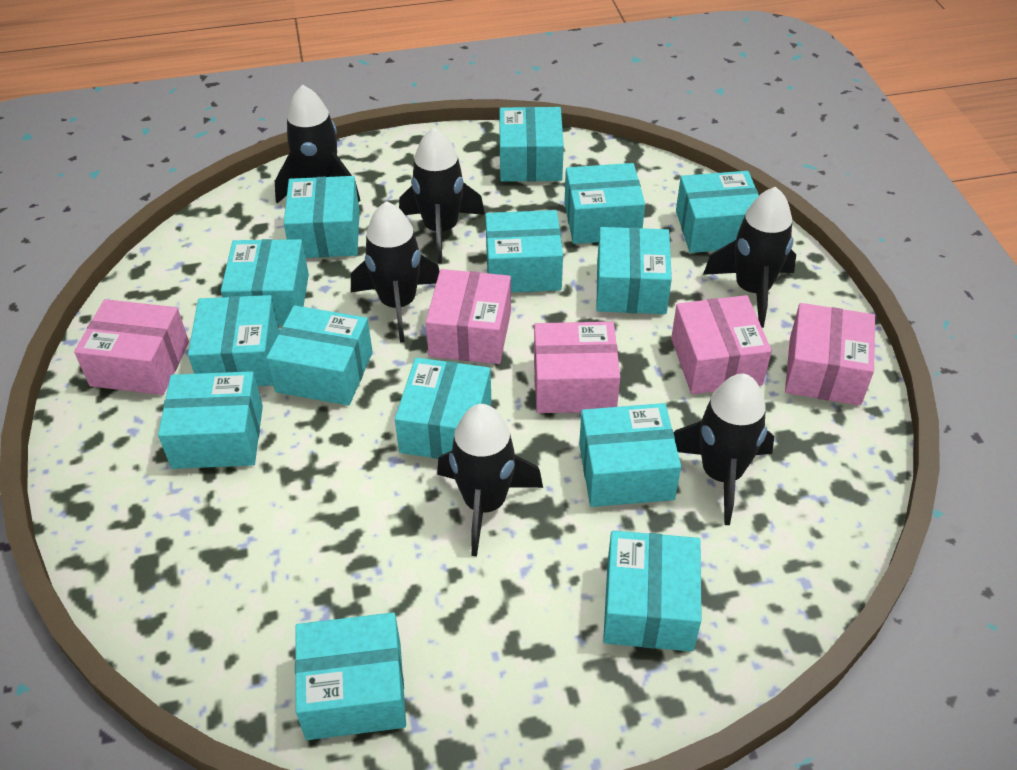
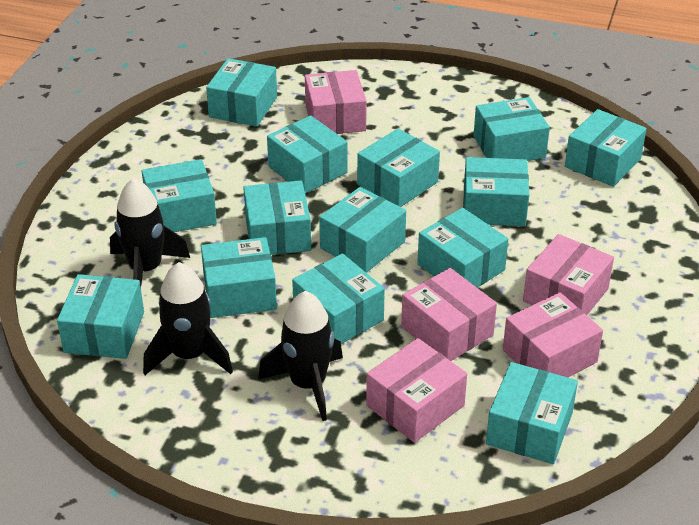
black rocket: [275,85,360,204] [351,201,439,342] [399,127,485,263] [437,404,543,557] [674,374,774,525] [703,187,796,328] = 6 -> [110,178,190,286] [143,262,233,375] [258,291,343,421] = 3

